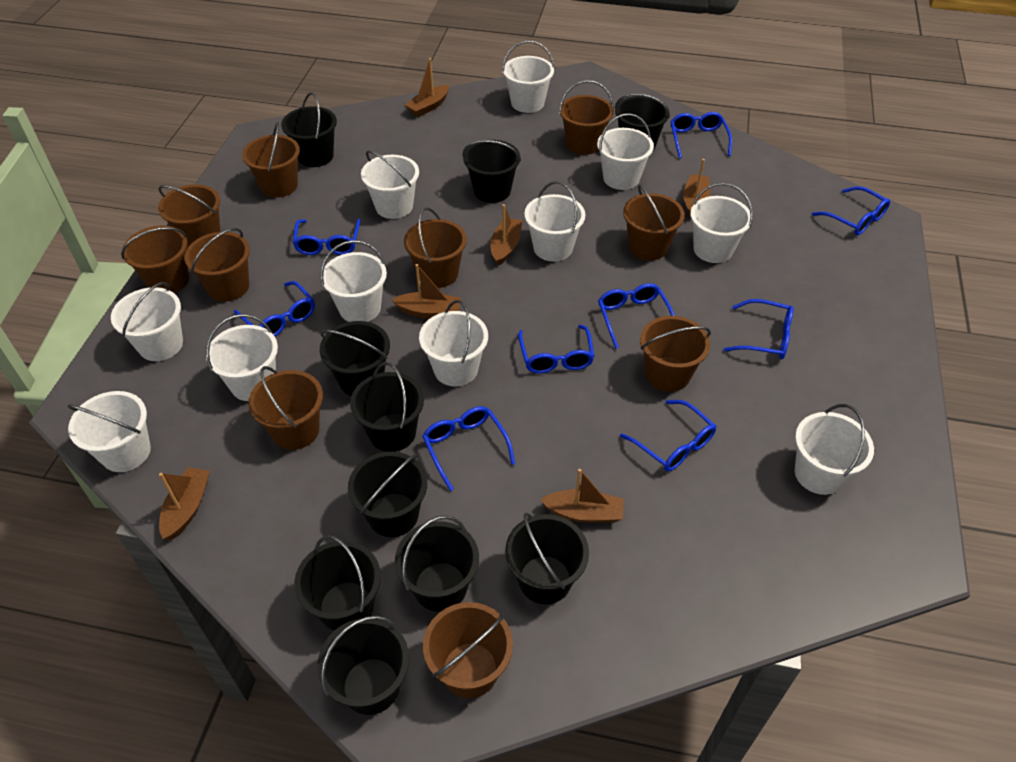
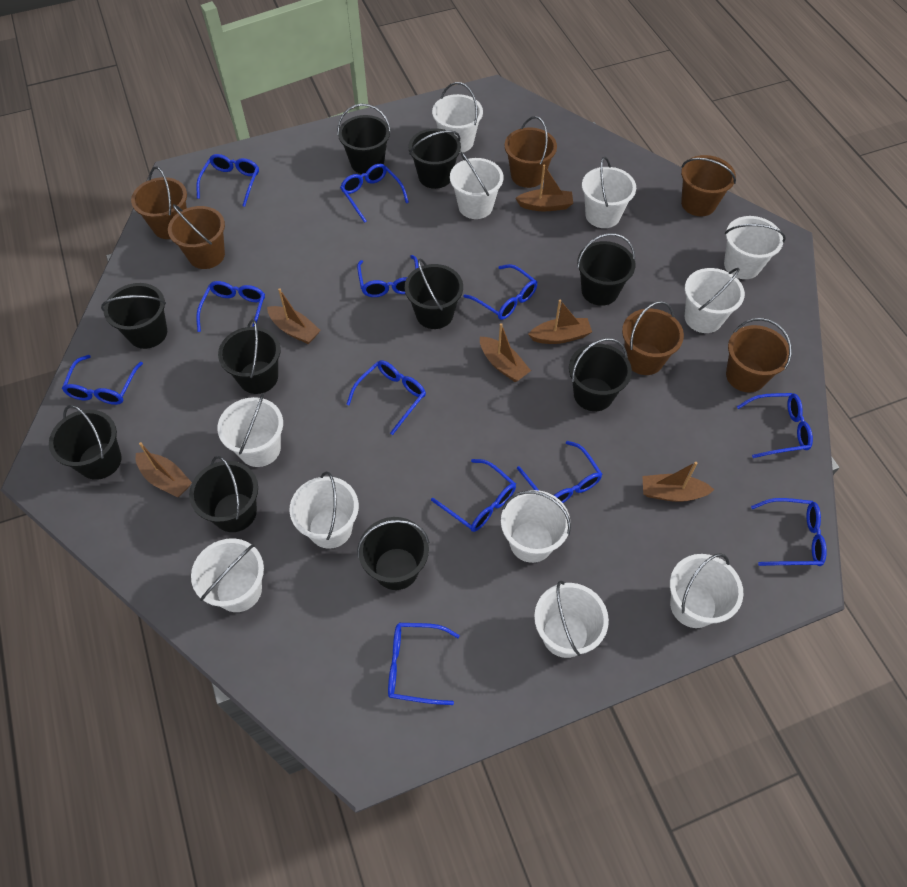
blue glasses: [234,281,315,336] [293,219,360,255] [422,406,515,491] [518,325,595,373] [598,283,675,349] [620,400,716,471] [670,112,732,159] [723,299,794,359] [812,186,890,235] = 9 -> [62,355,143,405] [196,154,259,207] [196,281,265,332] [340,164,409,223] [346,360,426,435] [357,255,419,297] [388,623,460,705] [431,459,516,532] [463,264,537,320] [517,441,602,503] [737,393,813,458] [751,498,827,566] = 12
brown bucket: [121,226,189,293] [158,184,221,249] [185,228,250,302] [242,122,300,198] [248,366,323,450] [404,207,467,288] [423,602,513,698] [559,80,614,155] [623,184,685,260] [640,316,711,392] = 10 -> [131,166,187,239] [168,204,225,269] [504,116,557,188] [622,301,684,375] [681,155,736,216] [726,318,792,393] = 6

